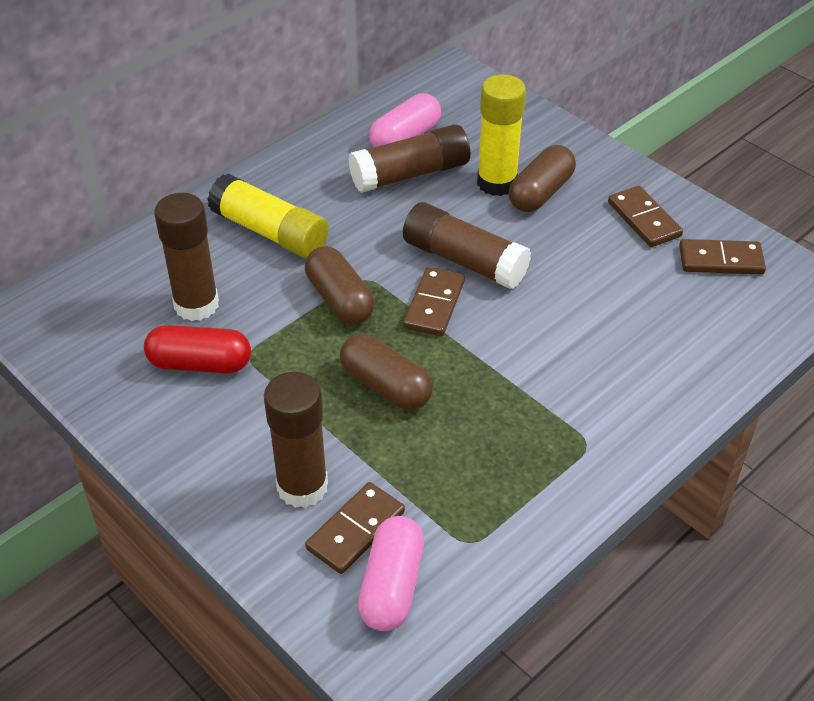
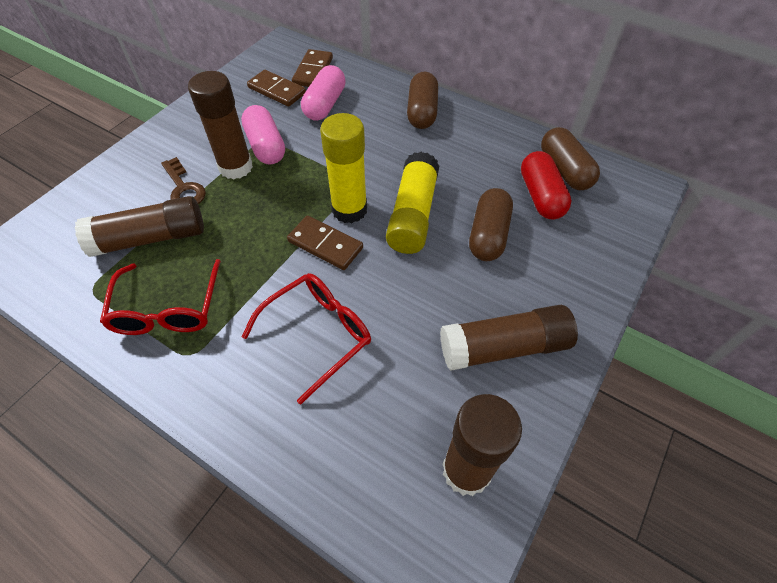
brown domino: [305,482,405,574] [403,267,465,336] [608,186,683,247] [679,239,766,275] = 4 -> [247,70,306,107] [287,216,363,270] [292,49,333,87] = 3
brown key: none = 0 -> [161,157,206,204] = 1
red glasses: none = 0 -> [100,259,221,335] [242,273,371,405] = 2

